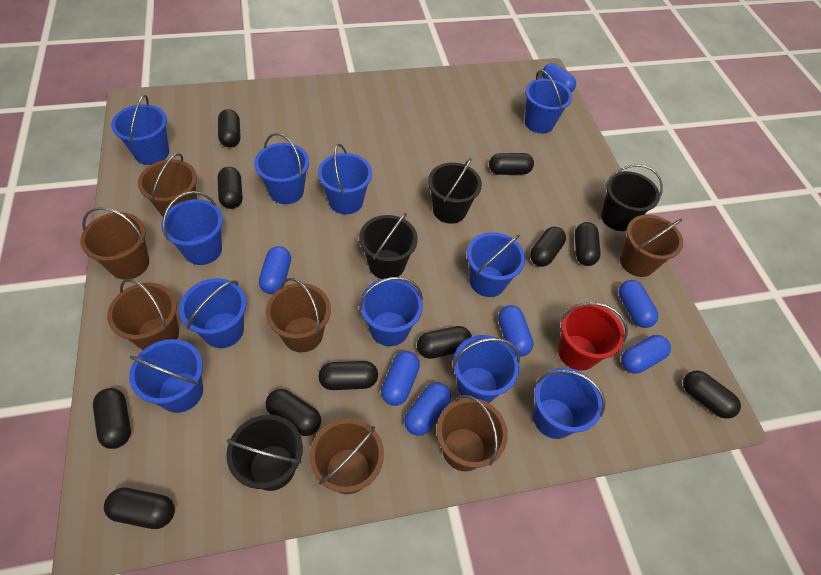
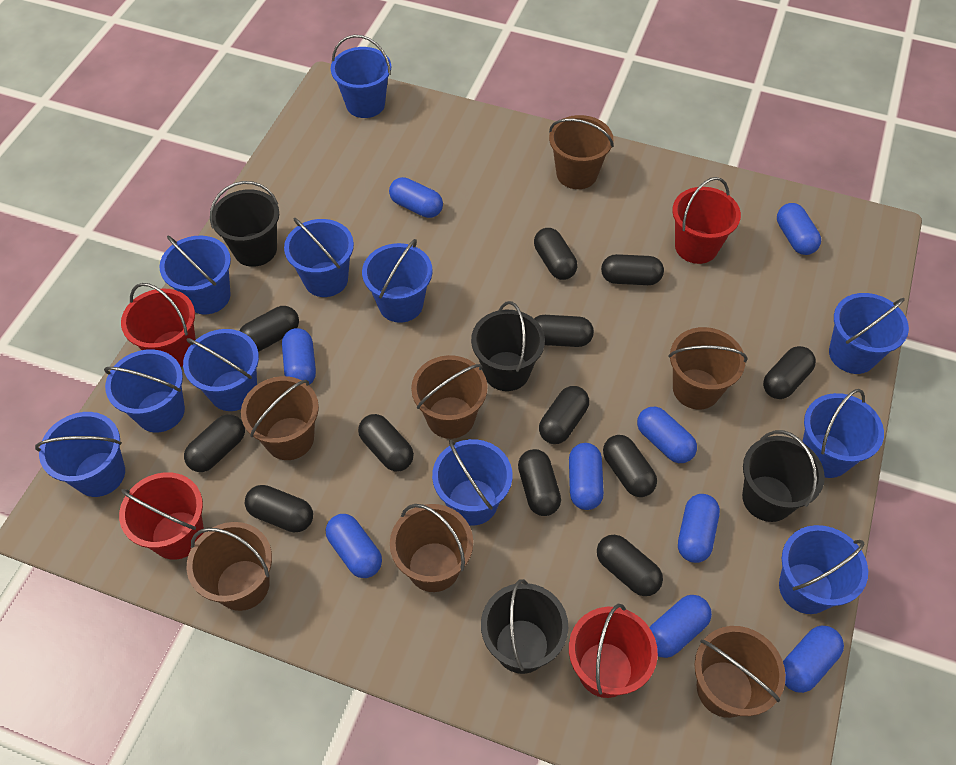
black capsule: [93,388,131,449] [104,487,175,529] [218,109,240,147] [218,167,242,209] [266,389,321,436] [318,361,378,390] [417,326,472,359] [489,153,534,175] [530,226,566,267] [575,222,601,266] [683,371,741,419] = 11 -> [184,414,245,472] [239,306,299,352] [245,485,313,532] [358,414,414,471] [518,449,561,516] [534,228,577,280] [534,315,594,347] [539,386,589,444] [597,535,663,596] [601,254,664,285] [603,435,657,497] [763,346,816,399] = 12
blue capsule: [259,246,291,294] [381,351,420,406] [404,382,451,436] [498,305,534,357] [542,63,576,92] [619,280,658,328] [621,335,671,374] = 7 -> [282,328,316,385] [326,514,382,578] [389,177,443,218] [569,443,604,510] [637,407,697,463] [649,595,712,658] [678,494,720,563] [777,203,821,255] [783,626,844,693] = 9
red bucket: [558,302,628,371] = 1 -> [119,472,204,560] [121,283,196,367] [569,603,658,698] [672,177,741,264] = 4

